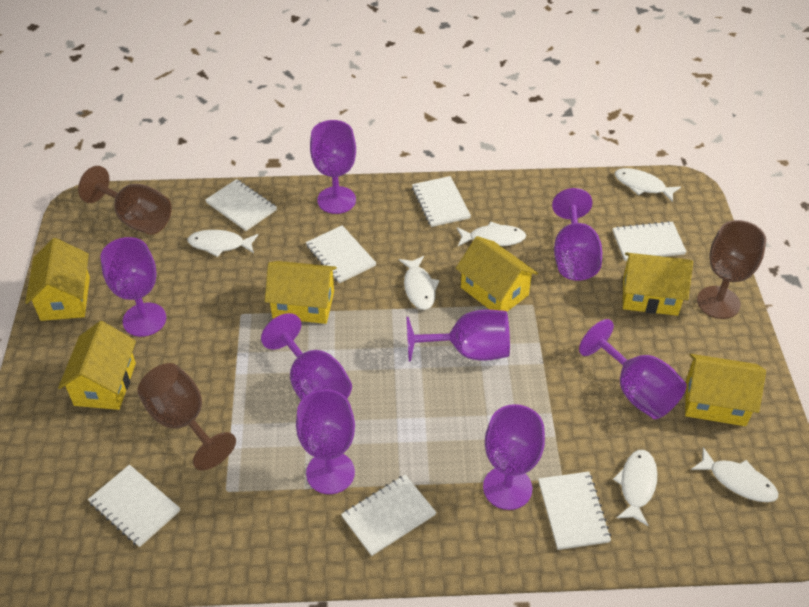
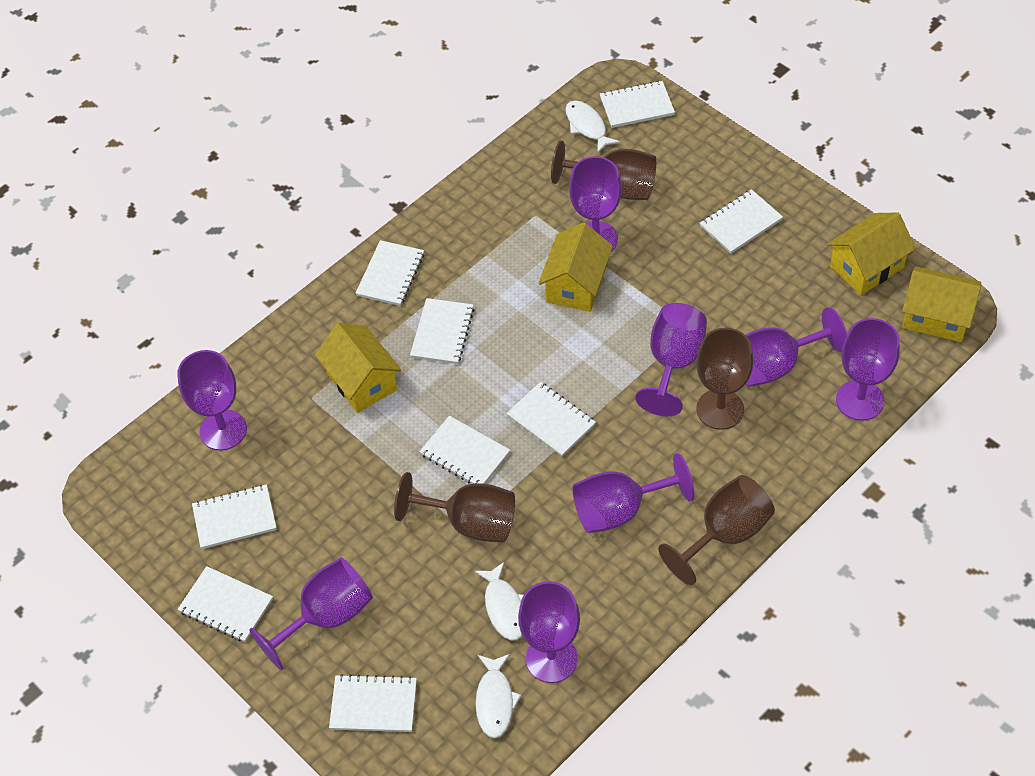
brown goblet: [78,166,172,235] [137,363,236,470] [697,220,766,319] = 3 -> [394,472,515,542] [551,140,656,200] [658,475,775,585] [696,328,753,430] = 4
white fish: [187,230,258,257] [399,256,439,310] [457,221,526,246] [613,450,657,526] [615,168,681,202] [691,447,778,502] = 6 -> [474,561,523,640] [475,654,521,738] [565,100,620,154] = 3
white notebook: [88,464,180,547] [205,179,277,231] [306,225,376,283] [341,475,437,556] [412,176,471,227] [538,472,611,550] [613,221,687,261] = 7 -> [177,566,273,642] [192,484,277,549] [329,674,417,732] [356,240,424,306] [410,298,474,364] [419,416,510,484] [506,382,596,456] [600,81,675,128] [700,189,783,254] = 9
yellow house: [25,238,90,321] [58,321,136,410] [265,261,337,324] [456,236,538,311] [623,252,693,316] [685,354,766,426] = 6 -> [315,323,401,413] [539,222,613,312] [827,212,916,295] [902,266,981,342] = 4

